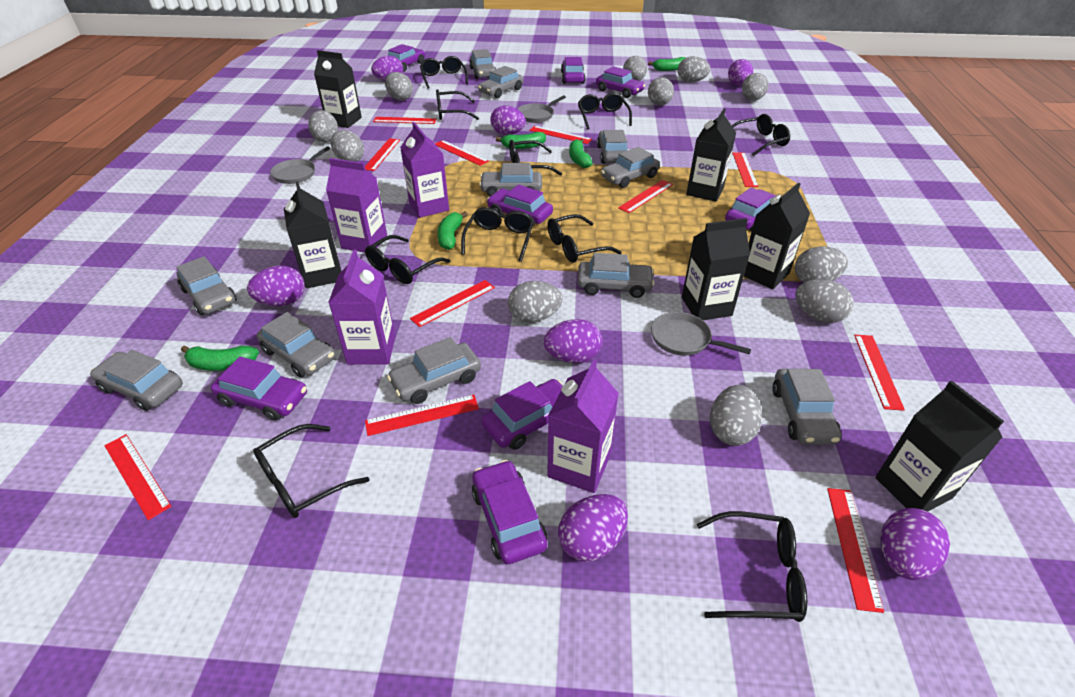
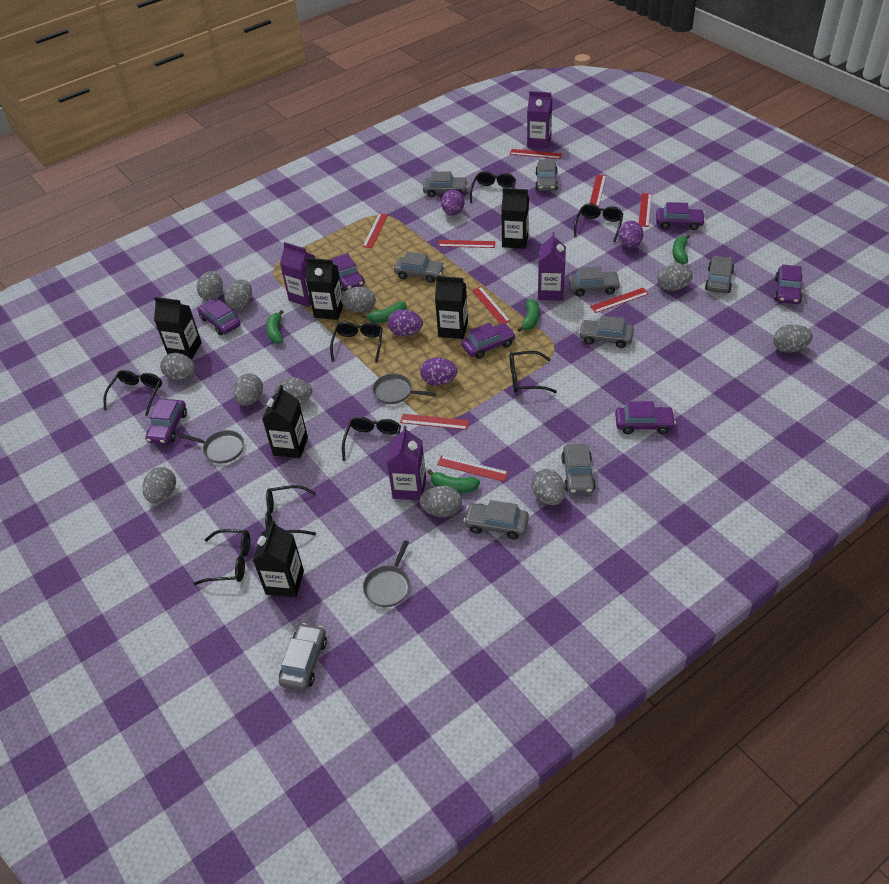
black glasses: [253,424,370,518] [365,235,450,284] [420,56,468,89] [436,89,479,120] [461,207,534,262] [509,140,562,176] [547,214,622,263] [578,93,632,129] [697,511,807,622] [732,114,790,156] = 10 -> [104,370,162,416] [194,529,250,585] [265,485,316,535] [330,322,383,363] [342,417,401,461] [470,171,516,203] [510,351,557,393] [574,204,623,242] = 8
grey car: [90,350,183,411] [176,256,237,315] [257,312,335,377] [387,337,481,404] [469,49,496,79] [478,66,524,98] [479,163,542,196] [577,253,655,298] [597,130,627,164] [601,147,660,188] [772,369,842,445] = 11 -> [279,623,327,691] [394,252,445,283] [423,171,468,197] [463,500,529,539] [535,159,558,191] [561,444,596,494] [568,266,621,297] [578,316,634,348] [705,256,734,294] = 9
purple car: [211,356,307,421] [388,44,425,72] [472,460,547,564] [481,379,563,450] [487,185,553,227] [561,57,586,84] [596,66,645,98] [725,188,776,231] = 8 -> [145,399,187,445] [197,299,241,335] [332,253,365,291] [461,322,516,359] [615,401,676,434] [656,202,705,230] [774,265,803,304] = 7
purple egg: [247,265,305,306] [371,56,403,81] [490,105,526,135] [544,319,602,363] [558,494,628,562] [728,59,753,86] [881,508,950,580] = 7 -> [388,310,423,336] [420,357,457,385] [441,190,465,216] [618,221,643,248] = 4
red ruler: [104,434,171,520] [365,138,400,171] [365,395,479,436] [373,117,437,124] [410,280,495,327] [435,140,489,166] [529,126,592,144] [618,180,673,213] [732,152,758,187] [827,488,884,613] [854,335,905,411] = 11 -> [363,213,388,248] [400,414,469,430] [437,455,508,482] [438,240,496,248] [471,287,510,324] [510,149,562,159] [589,175,606,207] [590,288,649,313] [639,193,652,227] = 9

